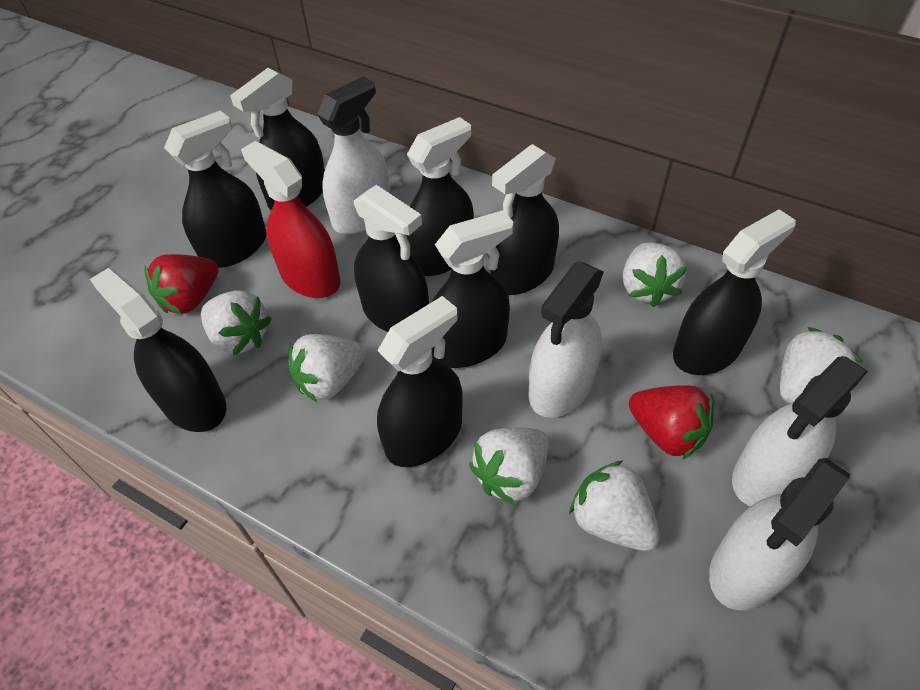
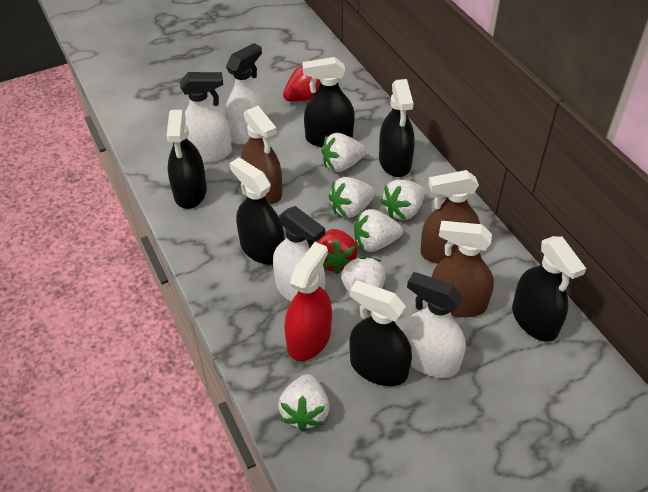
black spray bottle: [90,268,226,432] [164,110,267,268] [230,68,325,210] [354,185,429,332] [377,296,463,467] [406,117,474,276] [432,210,513,368] [490,144,559,295] [673,209,796,375] = 9 -> [167,110,207,209] [229,158,284,265] [302,57,355,147] [350,280,412,386] [379,79,415,177] [512,236,586,342] = 6
brown spray bottle: none = 0 -> [241,106,282,204] [421,170,480,264] [432,221,494,317] = 3

